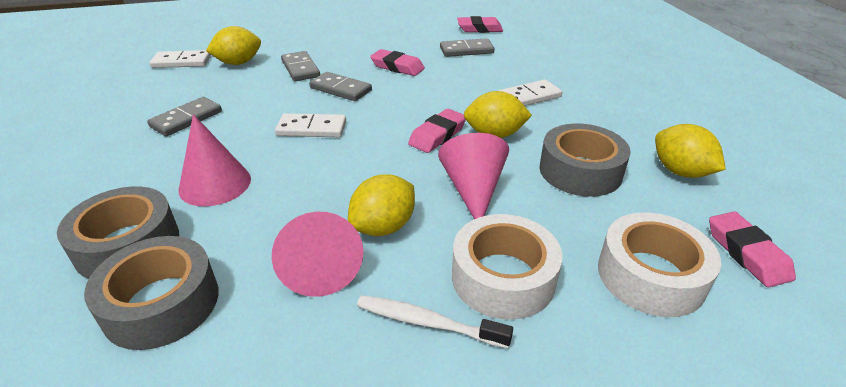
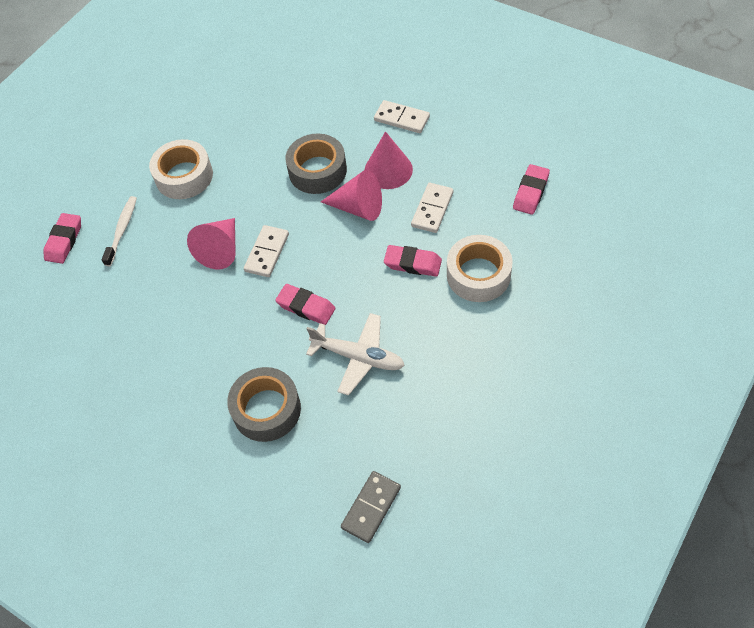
grey domino: [147,97,222,136] [281,51,320,81] [309,72,372,101] [440,38,495,57] = 4 -> [341,471,401,543] = 1
grey tape: [57,187,179,279] [84,236,219,350] [539,124,631,197] = 3 -> [227,367,301,442] [285,133,347,194] = 2
white plane: none = 0 -> [306,313,405,395] = 1
yellow lemon: [206,26,261,65] [348,174,415,236] [464,91,532,138] [655,124,726,178] = 4 -> none = 0

